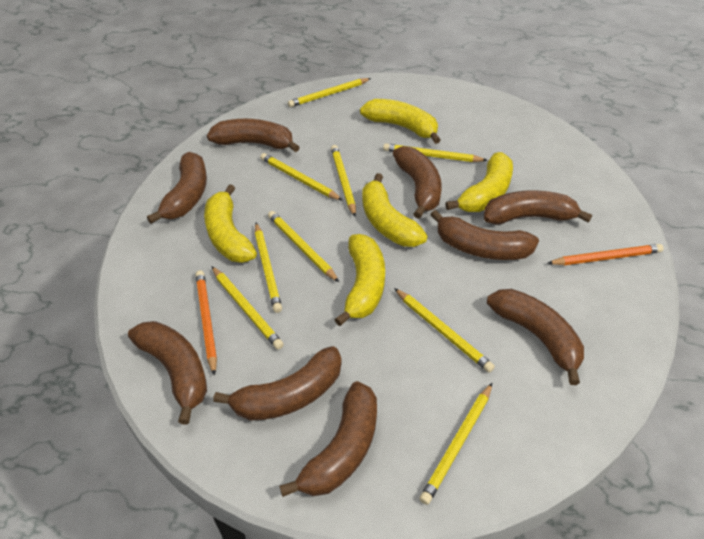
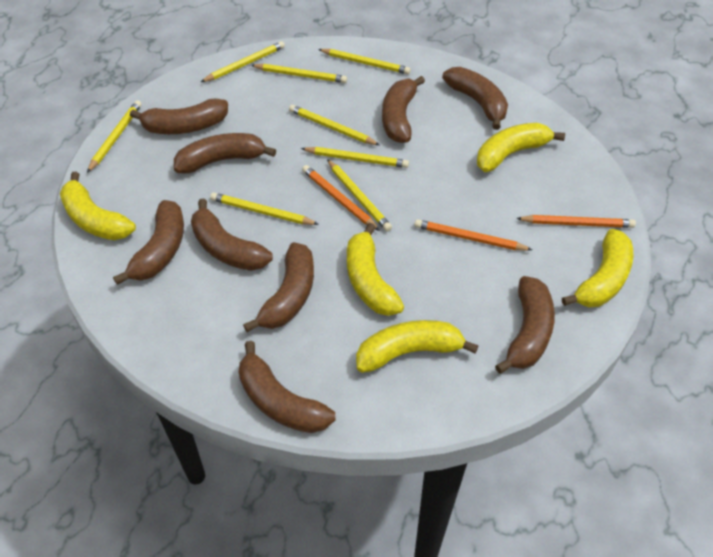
orange pencil: [195,270,217,376] [547,244,663,265] = 2 -> [302,165,380,231] [415,219,533,250] [516,215,636,228] = 3
yellow pencil: [211,266,284,350] [255,223,282,313] [260,153,343,201] [268,211,339,282] [288,78,371,107] [331,145,356,217] [383,143,488,162] [394,288,495,373] [419,383,492,505] = 9 -> [87,100,142,173] [201,41,285,82] [210,193,319,225] [251,64,347,83] [289,105,380,145] [301,147,409,168] [318,49,411,74] [327,159,392,232] = 8

